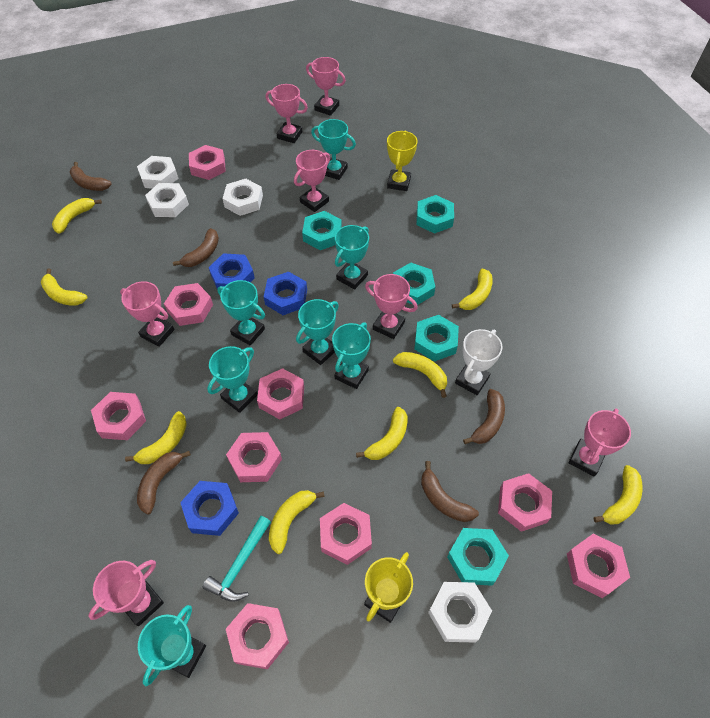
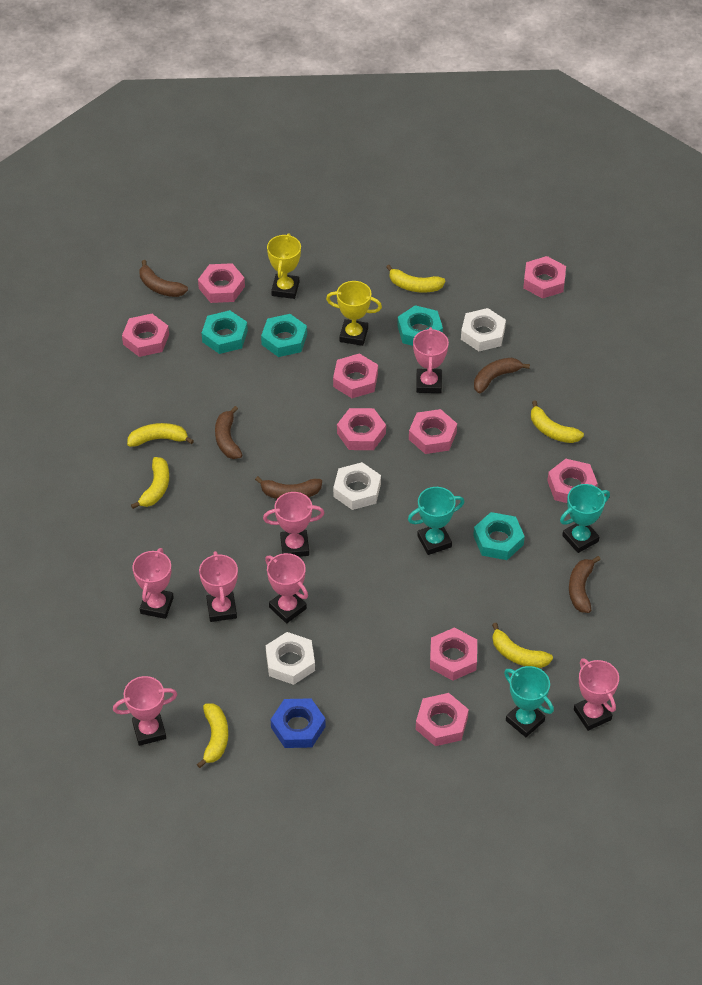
blue nut: [180,481,239,536] [209,253,255,291] [264,272,307,315] = 3 -> [271,698,326,748] = 1
turquoise hammer: [203,516,271,602] = 1 -> none = 0
turquoise nut: [302,211,342,250] [393,263,435,305] [414,315,459,361] [416,195,454,234] [447,528,509,586] = 5 -> [202,310,248,354] [261,314,307,357] [397,305,443,346] [473,512,525,560] = 4
turquoise trophy: [138,605,206,686] [207,346,258,413] [217,280,265,346] [296,299,338,365] [311,119,356,180] [332,323,371,389] [335,225,369,290] = 7 -> [408,487,464,555] [504,666,554,737] [560,484,610,553] = 3
white nut: [137,156,178,189] [145,183,189,217] [222,179,263,216] [428,582,492,643] = 4 -> [266,632,315,685] [333,462,381,510] [461,308,506,351] = 3
white trophy: [455,329,503,395] = 1 -> none = 0
yellow banana: [41,268,87,306] [52,198,102,234] [125,411,187,464] [269,490,325,554] [356,407,408,460] [393,352,447,398] [452,268,493,310] [594,465,643,524] = 8 -> [127,423,194,447] [131,457,169,509] [197,703,228,768] [386,265,445,292] [492,623,553,668] [531,400,584,443] = 6

